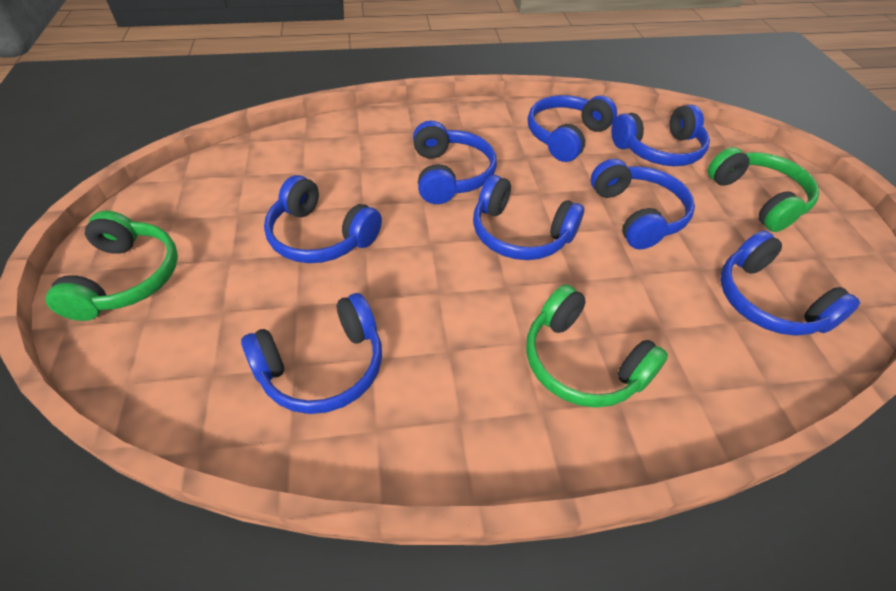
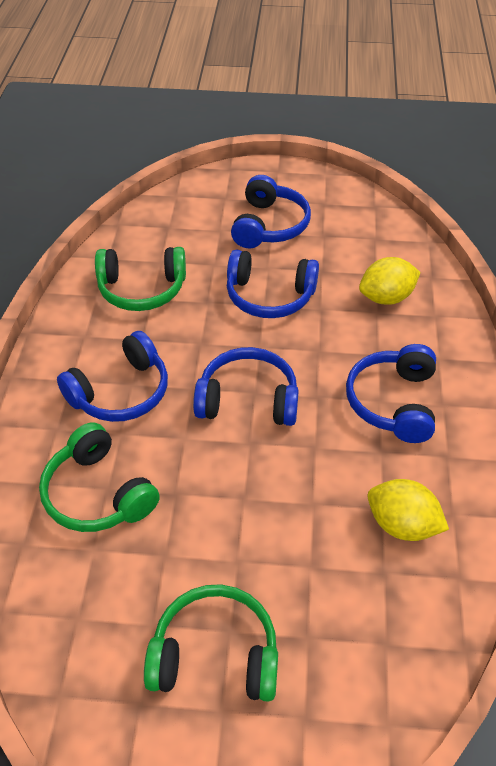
blue headphones: [241,293,382,414] [264,175,382,263] [413,120,497,204] [473,175,584,260] [528,95,617,162] [591,159,695,249] [611,105,710,166] [720,231,861,336] = 8 -> [57,331,168,422] [193,347,299,426] [227,250,319,318] [231,175,311,248] [346,344,436,443] = 5
yellow lemon: none = 0 -> [359,257,421,305] [368,479,449,541] = 2

